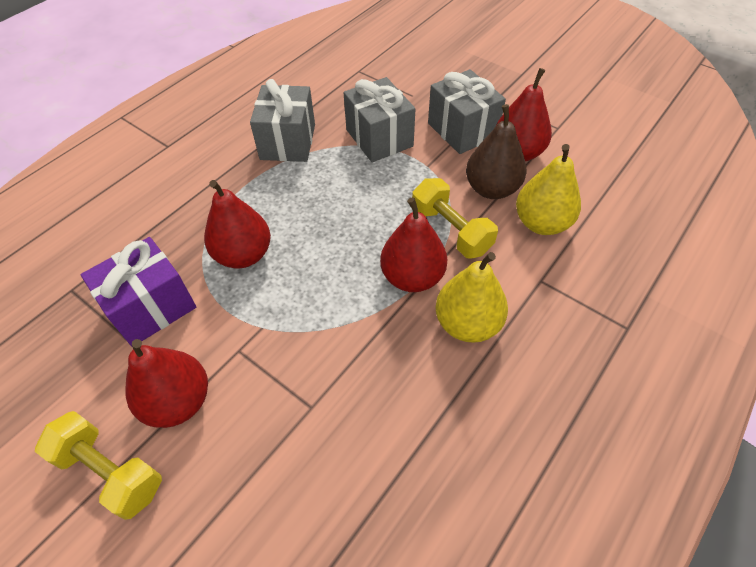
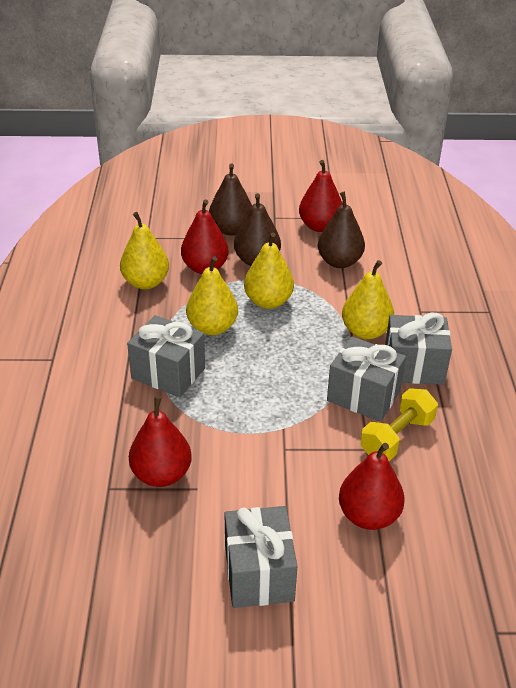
brown pear: [466,104,526,199] = 1 -> [209,163,252,236] [234,193,281,266] [318,192,365,268] = 3
grey gift: [250,79,315,162] [343,77,415,162] [428,69,506,154] = 3 -> [127,315,205,397] [225,506,297,608] [327,336,406,422] [385,313,452,385] = 4
purple gift: [81,237,196,346] = 1 -> none = 0
yellow dumbbell: [35,411,162,520] [412,178,498,258] = 2 -> [360,388,438,461] = 1
yellow pear: [435,252,508,343] [516,144,581,235] = 2 -> [120,212,169,289] [186,256,238,335] [244,232,294,309] [342,260,394,339] = 4

